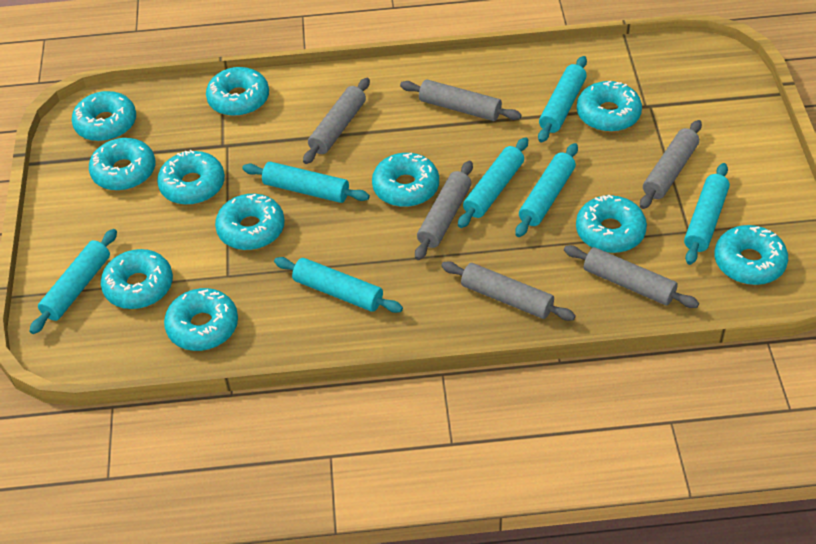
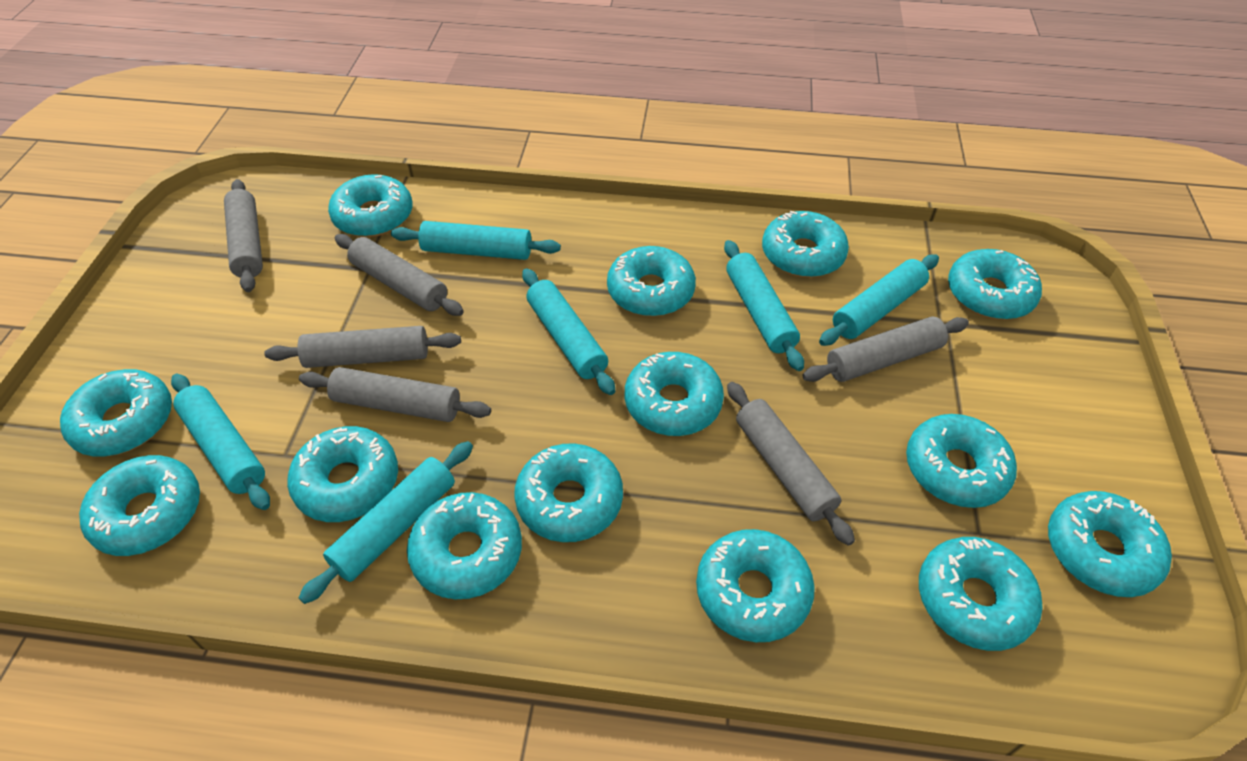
turquoise donut: [72,91,136,142] [89,138,155,191] [101,249,173,309] [157,150,225,205] [164,288,238,351] [206,67,269,116] [215,194,285,250] [372,153,439,207] [576,194,647,253] [577,81,642,132] [714,225,788,285] = 11 -> [60,369,172,457] [79,455,200,556] [287,426,398,522] [328,174,413,237] [407,492,522,599] [514,443,623,542] [607,246,696,316] [625,352,724,436] [696,529,815,642] [762,211,849,277] [906,414,1017,508] [919,537,1043,651] [948,249,1042,320] [1048,491,1172,597] = 14
turquoise rolling pin: [29,229,117,334] [242,162,370,203] [274,257,403,313] [458,137,528,228] [516,143,578,237] [538,56,587,143] [684,163,730,265] = 7 -> [171,374,270,510] [299,441,473,604] [391,221,561,260] [522,268,615,395] [724,240,804,371] [819,254,939,346] = 6

